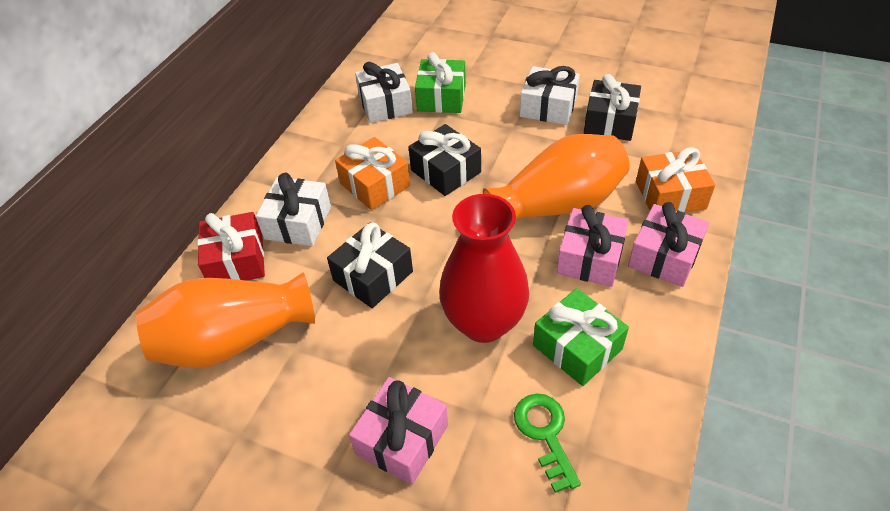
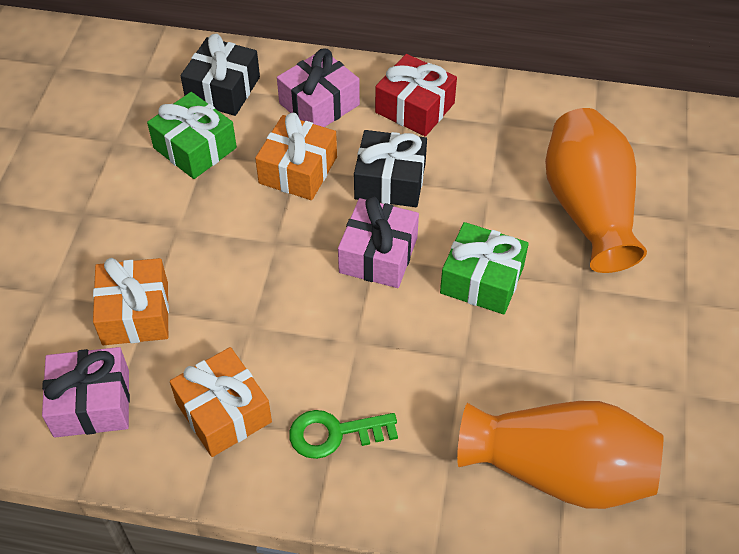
black gift: [327,223,413,308] [408,124,481,196] [584,74,641,141] = 3 -> [181,34,260,116] [354,130,427,207] = 2
orange gift: [335,137,410,210] [636,147,715,213] = 2 -> [93,258,169,345] [170,347,272,457] [255,112,337,200] = 3
red vase: [439,194,529,343] = 1 -> none = 0
white gift: [256,172,331,246] [355,62,413,123] [520,66,580,125] = 3 -> none = 0

